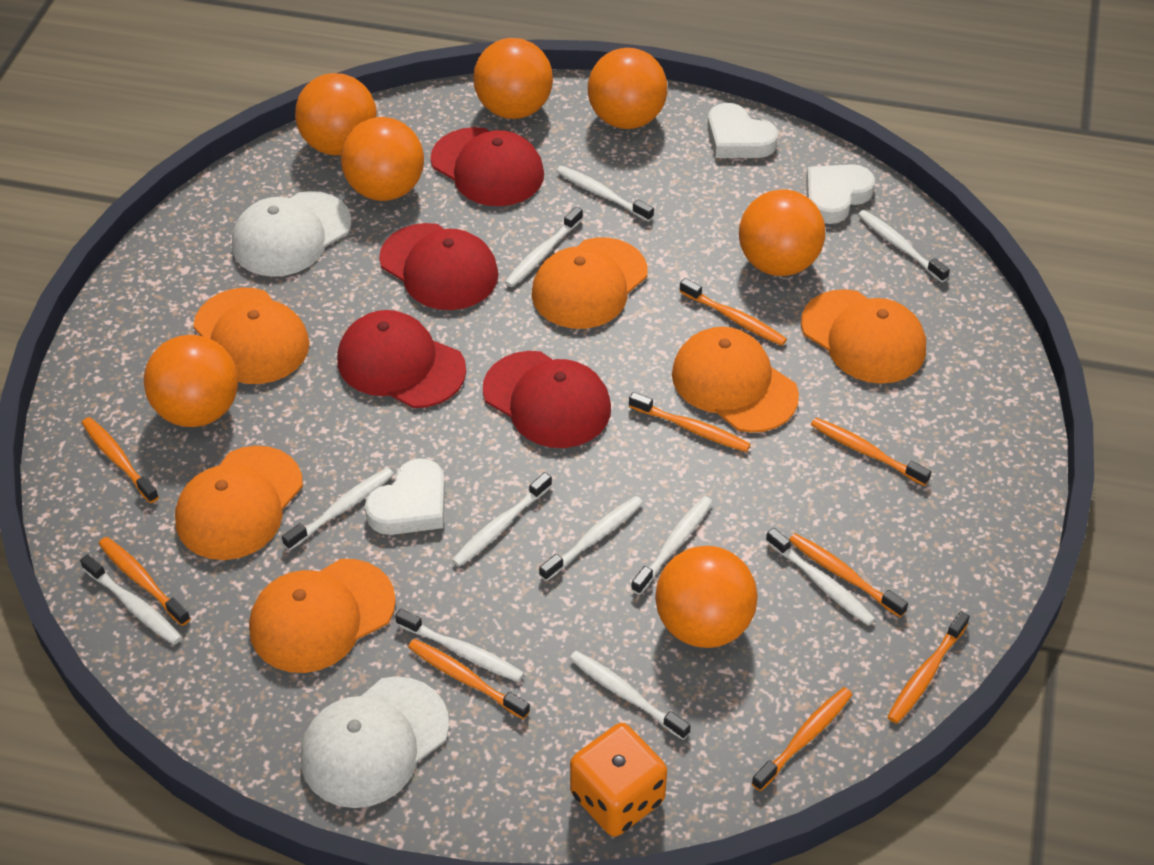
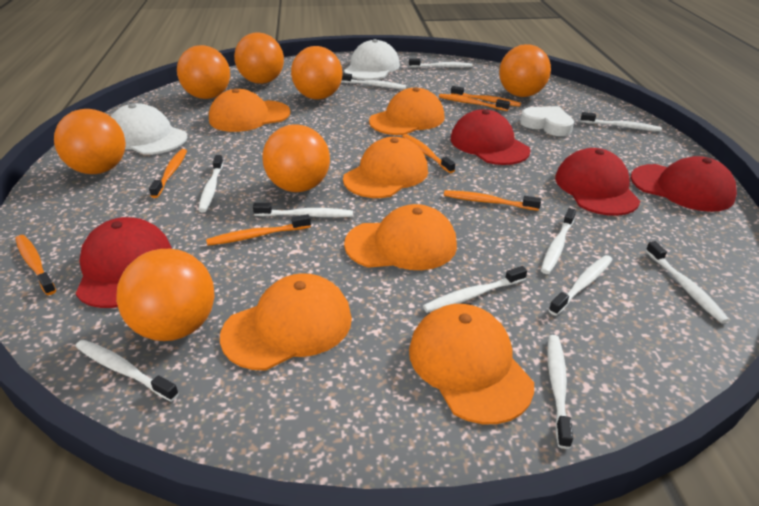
orange dice: [570,723,667,837] = 1 -> none = 0
orange toothbrush: [82,417,159,503] [98,537,191,626] [408,639,530,719] [629,392,751,452] [679,278,787,346] [751,687,853,791] [789,533,908,617] [811,418,931,486] [887,611,970,724] = 9 -> [16,235,56,295] [149,149,187,198] [206,214,311,246] [402,134,455,173] [439,94,510,111] [444,190,541,211] [451,86,521,107] = 7
white heart: [365,458,445,535] [707,103,778,158] [806,164,875,224] = 3 -> [520,106,574,136] = 1

